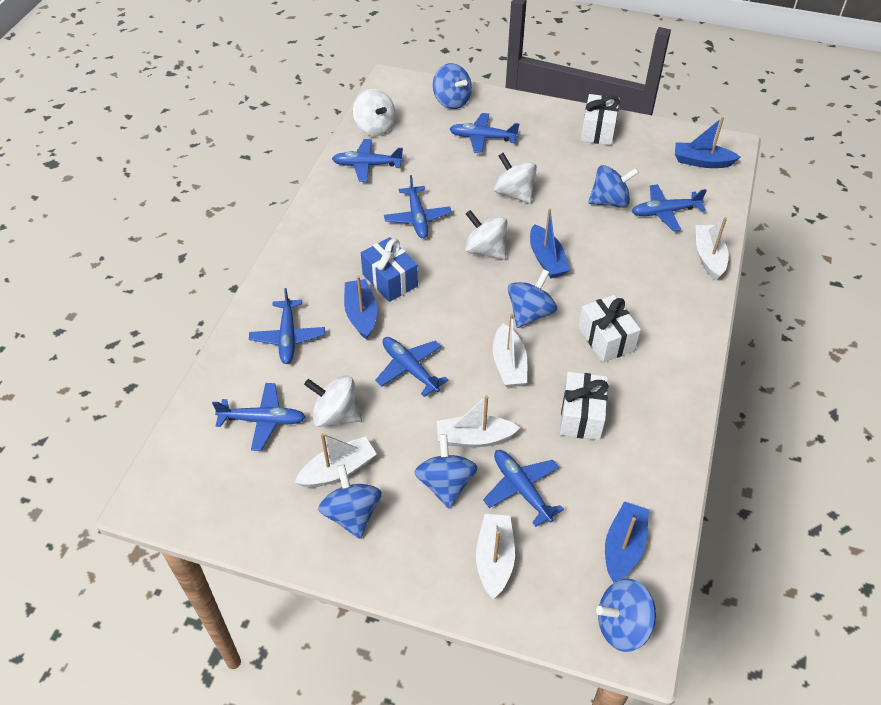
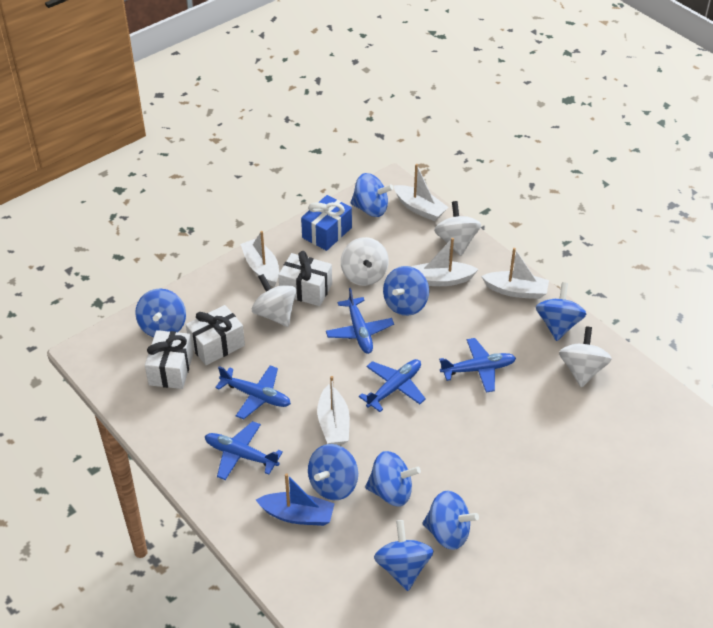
blue boat: [344,276,377,340] [530,208,570,278] [605,501,649,583] [675,117,740,168] = 4 -> [256,473,335,526] = 1
blue plane: [212,383,306,451] [249,288,325,364] [332,139,403,182] [375,337,448,397] [384,175,452,238] [450,113,519,154] [483,450,564,527] [632,184,707,231] = 8 -> [205,421,283,480] [215,365,291,420] [326,288,394,354] [359,359,426,412] [439,338,516,392] = 5
blue spinning top: [318,464,382,539] [414,434,478,508] [433,63,472,109] [508,269,557,328] [588,165,639,208] [596,578,656,652] = 6 -> [135,289,186,337] [308,444,358,500] [350,173,394,217] [365,451,421,506] [374,520,434,591] [383,266,429,316] [423,490,479,550] [536,282,586,341] = 8

